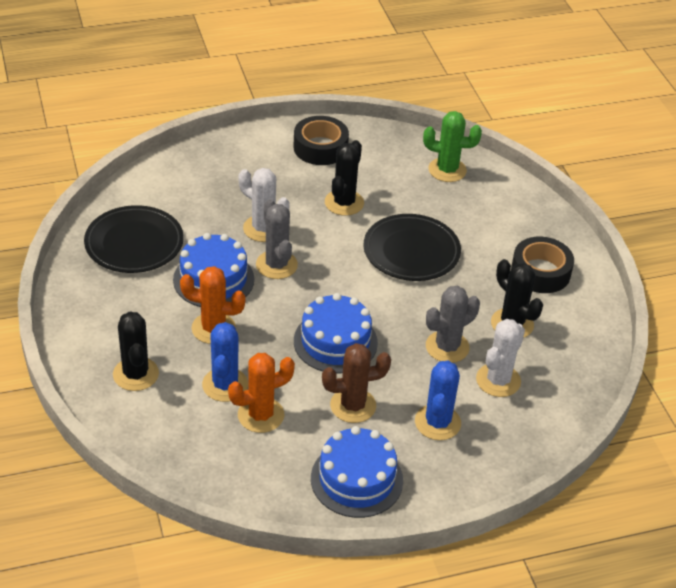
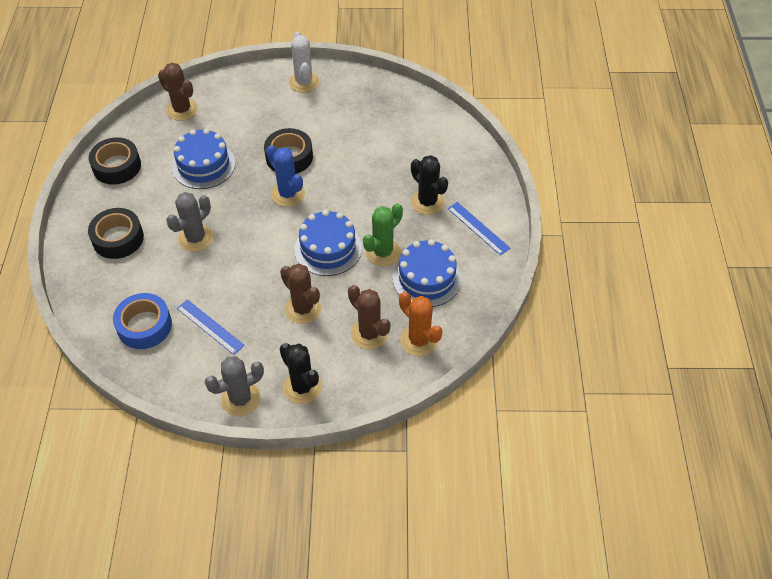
black cactus: [113,311,159,391] [325,140,364,216] [491,259,543,338] = 3 -> [279,343,322,404] [411,155,448,215] = 2
black plate: [84,205,184,273] [364,214,461,281] = 2 -> none = 0
black tape: [294,116,349,165] [511,237,574,293] = 2 -> [88,208,144,259] [89,137,141,185] [264,128,313,174] = 3
blue cactus: [202,322,248,402] [415,361,461,440] = 2 -> [266,145,305,207] = 1
blue ruler: none = 0 -> [177,299,245,355] [448,202,510,256] = 2
blue tape: none = 0 -> [113,293,172,349] = 1
brown cactus: [322,343,391,423] = 1 -> [158,63,198,121] [280,264,322,324] [348,285,390,350] = 3
orange cactus: [180,266,246,344] [228,353,295,433] = 2 -> [399,292,443,356] = 1
white cactus: [239,168,290,242] [476,319,525,397] = 2 -> [289,32,319,93] = 1

